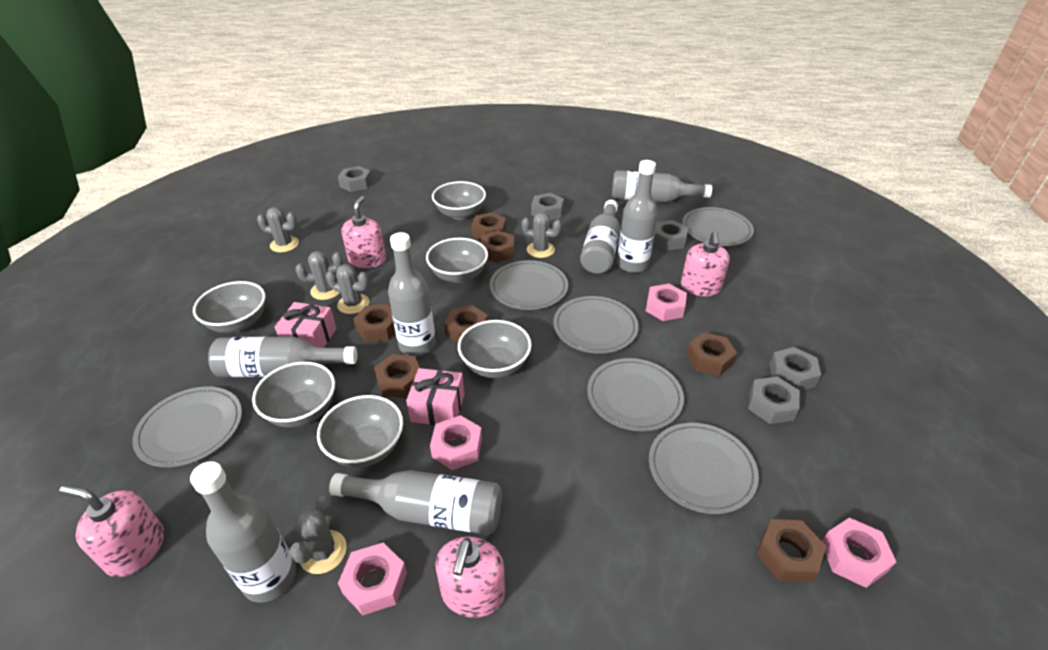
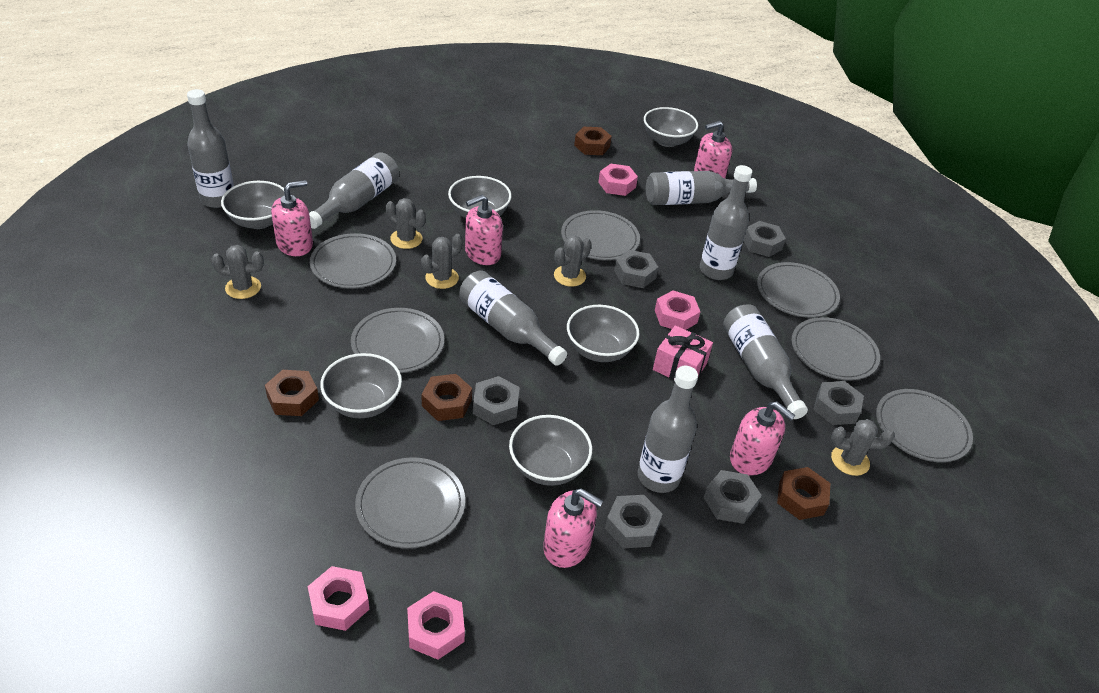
brown nut: [353,304,395,342] [374,354,420,398] [444,305,488,344] [471,212,506,240] [481,230,514,263] [686,332,737,376] [756,519,826,583] = 7 -> [265,370,319,416] [421,374,472,421] [574,127,612,155] [777,467,830,520] = 4
grey nut: [338,166,372,192] [531,193,564,220] [653,220,688,251] [748,376,800,424] [770,347,821,391] = 5 -> [473,376,520,425] [605,495,663,548] [614,250,658,288] [704,470,762,524] [744,221,786,257] [814,381,864,425] = 6
grey plate: [132,386,242,467] [490,260,568,310] [553,296,639,354] [587,358,684,431] [649,423,759,514] [682,207,754,246] = 6 -> [310,233,396,288] [351,308,444,373] [355,457,465,548] [561,210,640,260] [757,262,840,318] [792,317,880,380] [876,389,973,462] = 7
pink gift: [275,302,337,348] [406,368,465,425] = 2 -> [653,325,713,380] = 1
pink soap dispenser: [59,486,164,577] [341,196,386,268] [435,537,505,618] [681,231,730,296] = 4 -> [271,180,313,256] [465,195,503,265] [543,488,603,568] [694,121,732,178] [730,401,796,476] = 5

